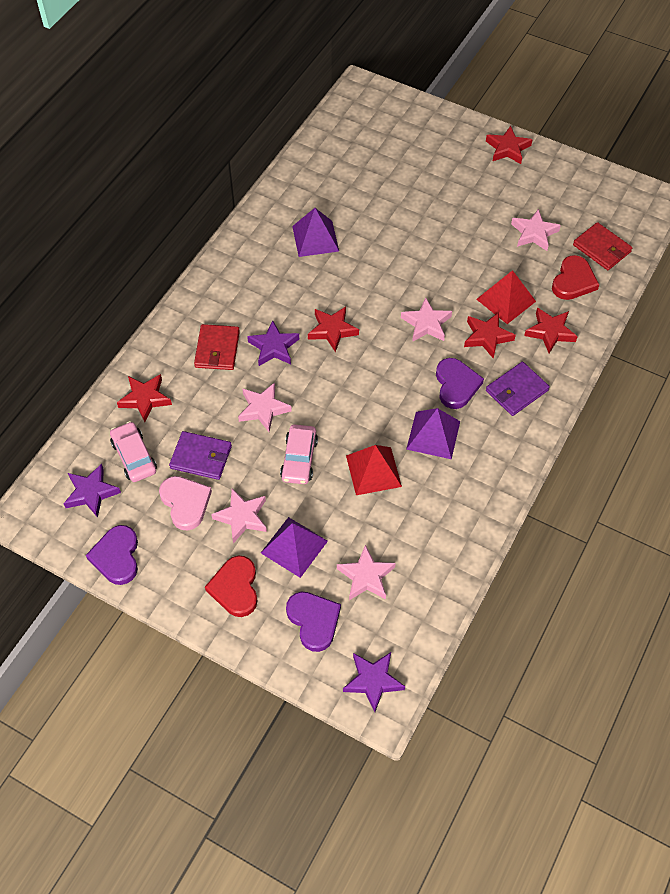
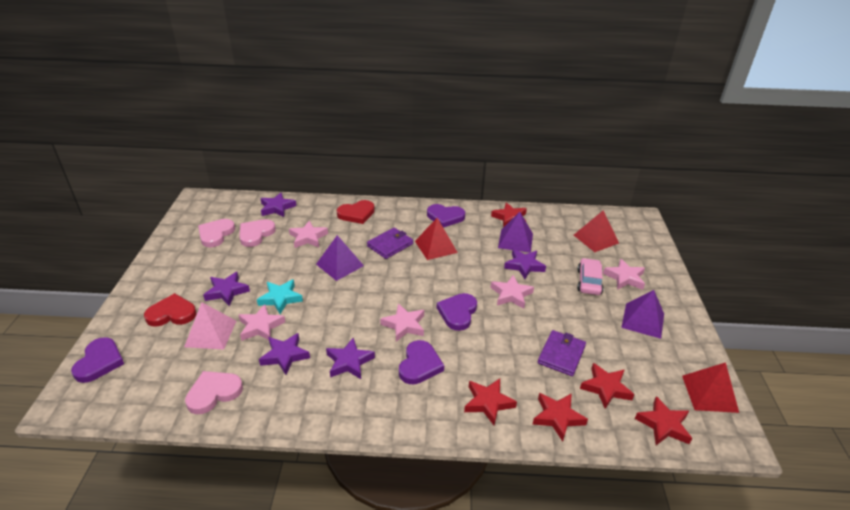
pink car: [110,421,157,482] [280,424,318,484] = 2 -> [577,258,603,295] = 1
pink heart: [159,476,212,530] = 1 -> [185,371,243,414] [198,219,235,247] [239,219,276,247] = 3
pink pyramid: none = 0 -> [184,302,236,349] = 1
purple heart: [86,525,138,585] [286,592,341,652] [436,358,484,409] = 3 -> [71,337,124,383] [399,340,444,384] [427,204,465,228] [437,293,477,331] = 4
purple star: [63,464,121,518] [247,320,299,366] [343,652,405,712] = 3 -> [203,272,250,306] [259,333,310,375] [260,192,296,217] [326,338,375,379] [504,249,546,279] = 5
red pyramid: [346,445,402,495] [476,270,536,324] = 2 -> [415,218,458,260] [574,210,619,252] [682,362,739,413] = 3
red wallet: [194,324,240,370] [573,222,632,270] = 2 -> none = 0
turquoise star: none = 0 -> [257,279,303,314] = 1

